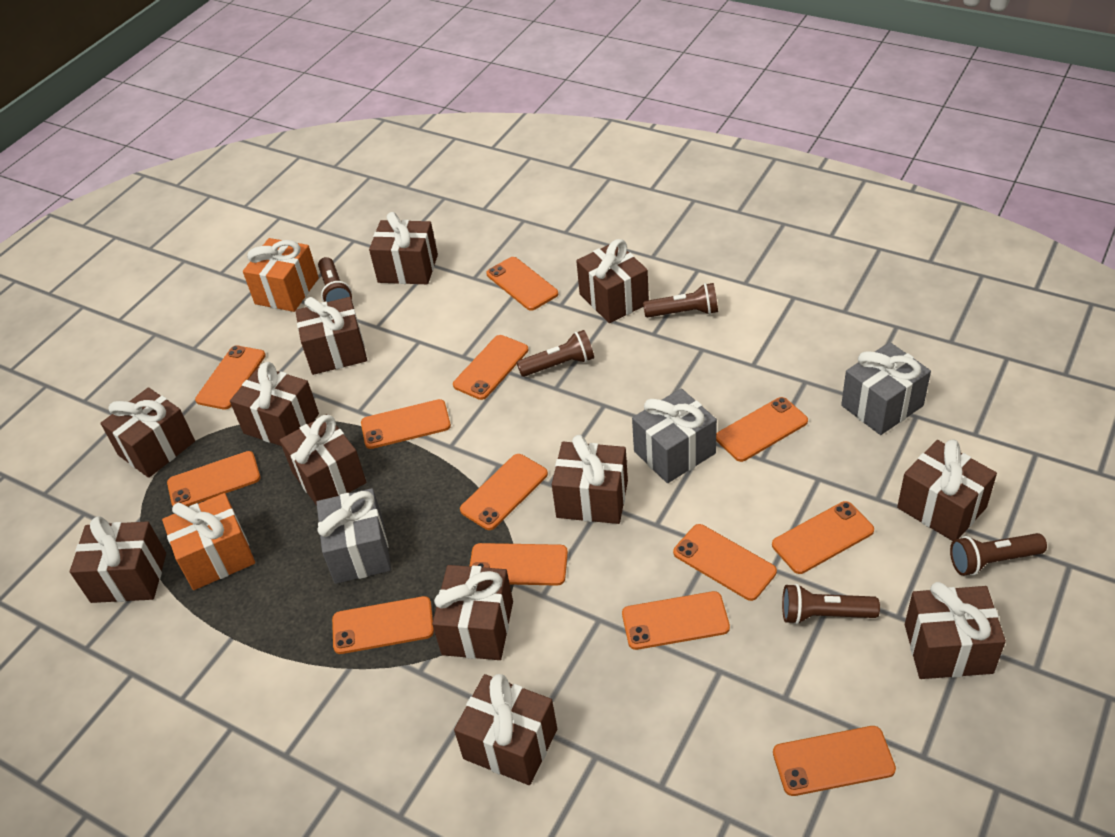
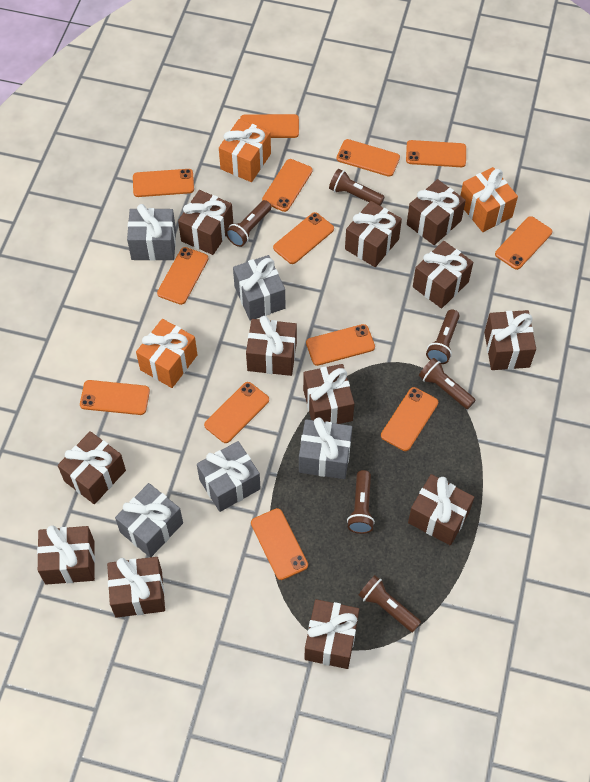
brown flashlight: [318,257,352,302] [517,330,594,377] [643,283,718,318] [782,584,880,625] [950,533,1047,576] = 5 -> [226,200,271,247] [329,169,385,206] [347,470,375,534] [358,575,421,632] [419,358,476,409] [426,309,460,364] = 6
grey gift: [316,488,391,584] [632,388,717,483] [841,342,931,435] = 3 -> [115,483,183,557] [127,204,176,261] [197,441,261,512] [233,255,285,321] [299,417,352,479] = 5
orange gift: [162,493,255,590] [243,238,319,312] = 2 -> [136,319,197,388] [219,119,271,182] [460,167,518,232] = 3

